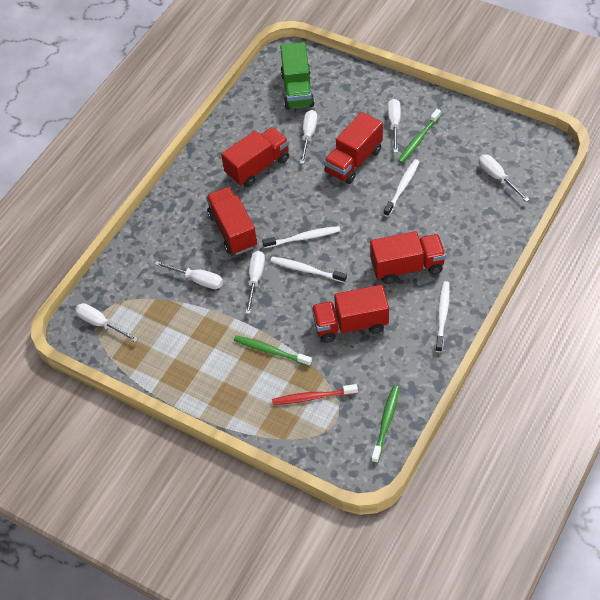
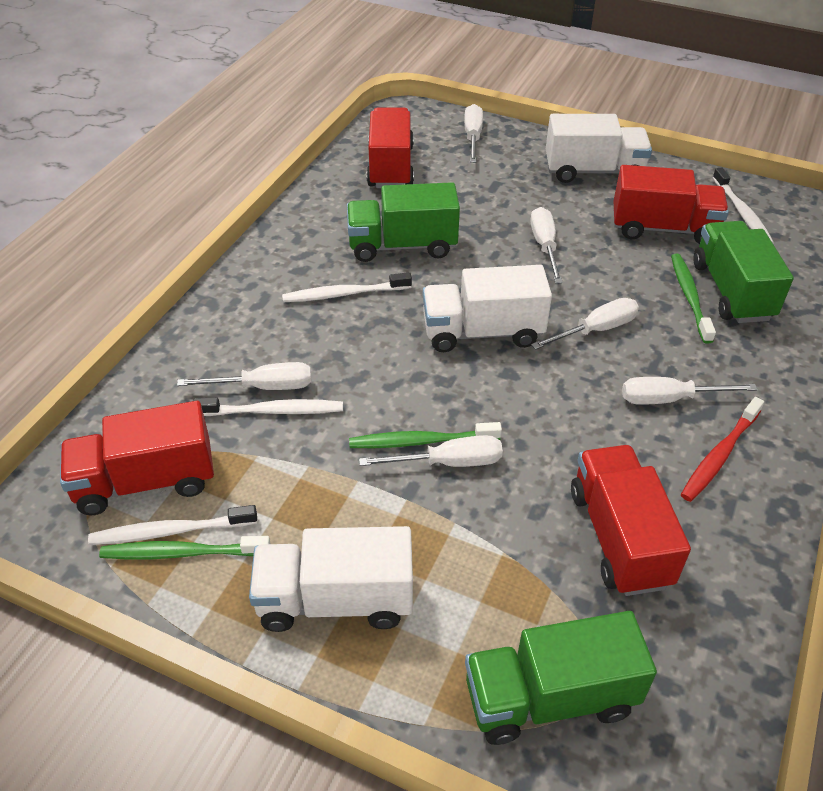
green truck: [280,42,315,110] = 1 -> [347,182,460,262] [465,611,657,745] [694,221,794,323] = 3
red truck: [206,187,257,255] [221,127,289,187] [312,285,389,343] [324,112,383,184] [370,231,446,284] = 5 -> [60,401,214,515] [367,107,414,188] [571,445,691,596] [614,165,729,244] = 4
white truck: none = 0 -> [249,526,413,632] [423,265,552,352] [546,114,652,183] = 3

